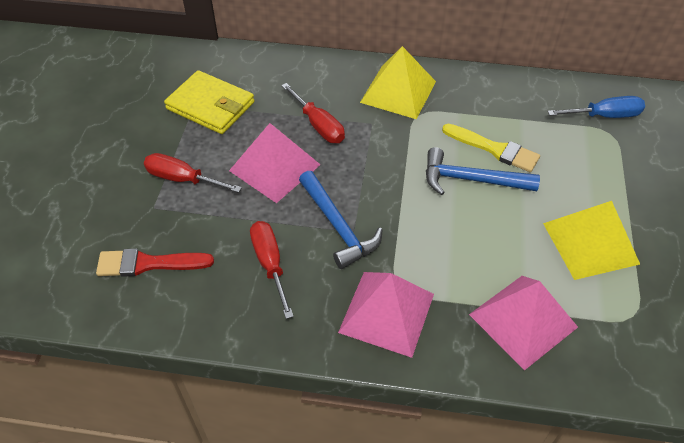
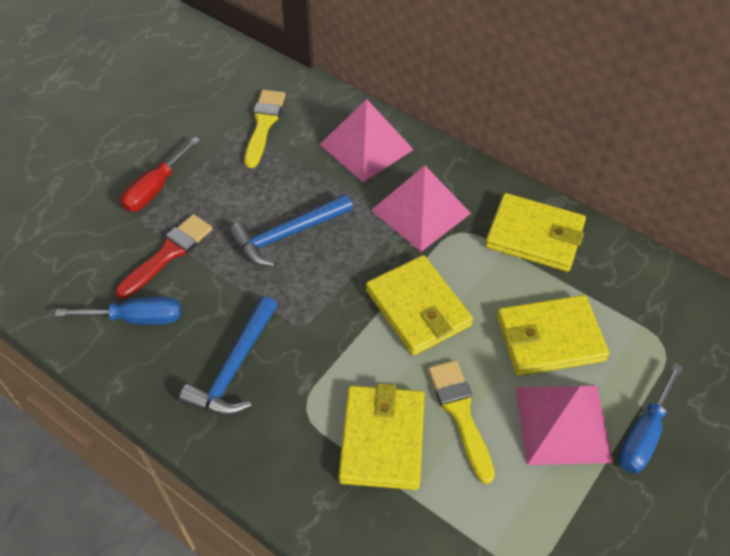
blue screwdriver: [548,96,645,118] = 1 -> [55,297,181,325] [619,363,683,474] = 2
red screwdriver: [144,153,242,193] [250,221,294,319] [281,83,345,143] = 3 -> [120,137,200,212] = 1
yellow brush: [442,124,540,172] = 1 -> [244,90,285,168] [428,360,495,484] = 2
yellow pyramid: [360,46,436,119] [543,201,640,280] = 2 -> none = 0
yellow wallet: [164,70,254,134] = 1 -> [338,383,425,490] [366,255,473,356] [485,193,586,272] [497,295,609,376] = 4

